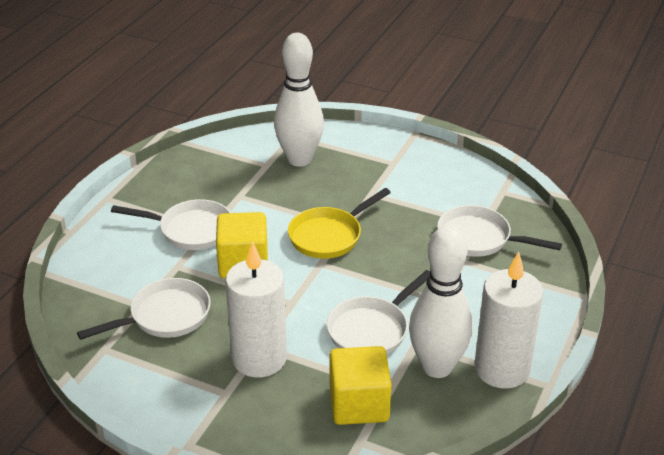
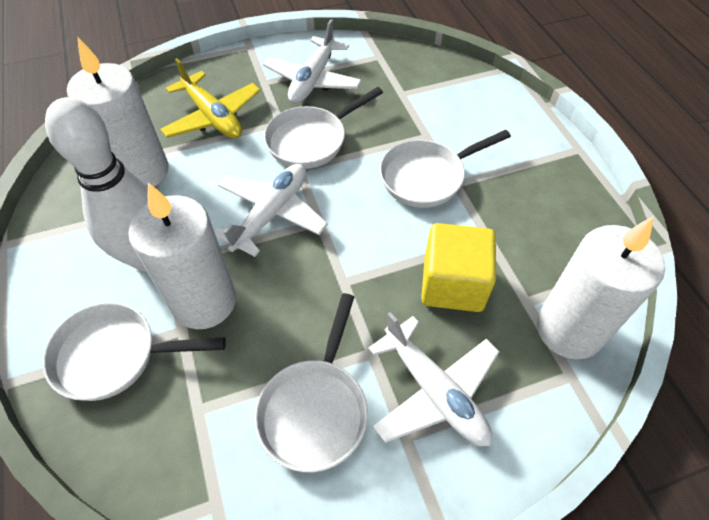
white bowling pin: [274,33,324,167] [409,225,473,378] = 2 -> [45,97,148,272] = 1
white candle: [225,241,287,378] [474,252,543,389] = 2 -> [67,38,169,187] [128,183,236,329] [537,217,665,359] = 3
white plane: none = 0 -> [215,164,328,257] [263,19,362,104] [368,312,500,447] = 3
yellow cube: [216,212,268,278] [330,346,391,425] = 2 -> [421,223,496,312] = 1
yellow pan: [288,188,391,259] = 1 -> none = 0
yellow plane: none = 0 -> [160,58,261,139] = 1

